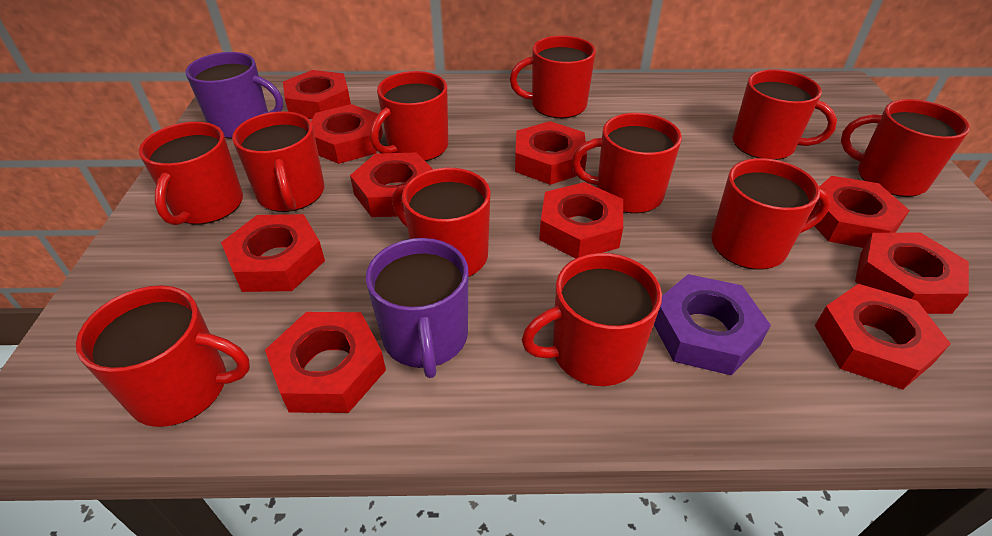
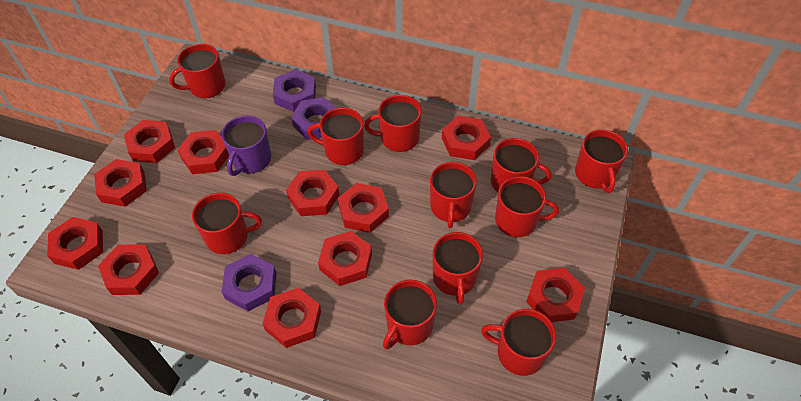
purple mug: [185,52,283,139] [366,238,468,378] = 2 -> [222,116,271,176] = 1
purple nut: [654,274,771,375] = 1 -> [221,254,277,312] [273,69,316,112] [291,97,336,140] = 3
red nut: [221,214,325,292] [265,312,386,413] [283,70,351,119] [311,104,383,164] [350,152,432,217] [515,121,587,185] [539,182,623,259] [809,176,910,248] [815,284,951,390] [855,233,969,314] = 10 -> [47,217,103,270] [94,159,147,207] [98,244,159,295] [124,120,175,163] [177,130,229,174] [262,288,321,348] [286,170,339,216] [318,231,372,286] [338,183,389,233] [442,116,491,160] [526,268,585,322] = 11

